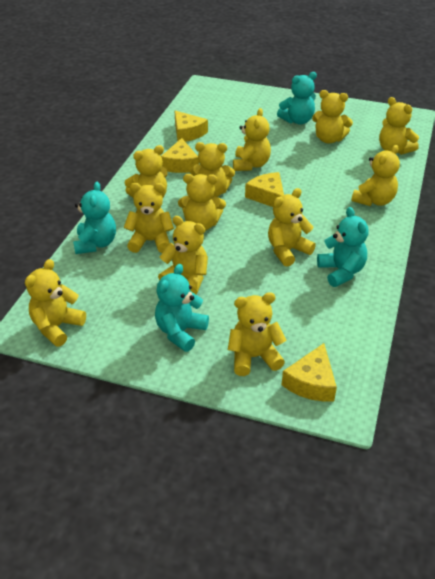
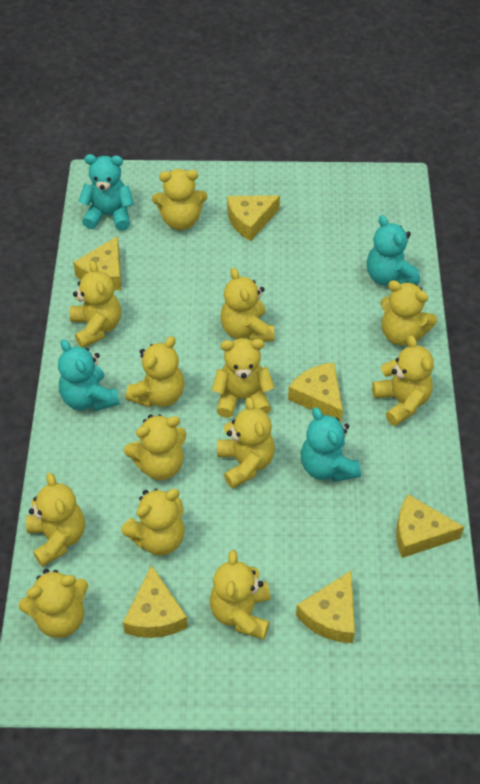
yellow cheese: [161,138,199,173] [175,111,208,142] [245,172,284,207] [282,343,337,401] = 4 -> [73,236,121,290] [123,565,188,638] [227,195,280,241] [288,362,343,423] [296,570,355,643] [396,494,464,558] = 6
yellow teddy bear: [25,259,86,347] [124,183,174,253] [125,145,168,198] [158,216,208,295] [178,174,226,231] [190,142,235,198] [228,292,286,376] [233,108,271,171] [268,188,316,267] [312,90,353,144] [351,145,400,206] [379,97,419,155] = 12 -> [18,569,88,638] [26,473,85,567] [70,261,121,348] [121,489,185,556] [124,414,186,480] [125,336,184,407] [152,169,208,230] [210,550,271,640] [212,338,275,418] [217,397,275,489] [220,268,274,342] [372,335,434,426] [381,280,437,346] = 13

